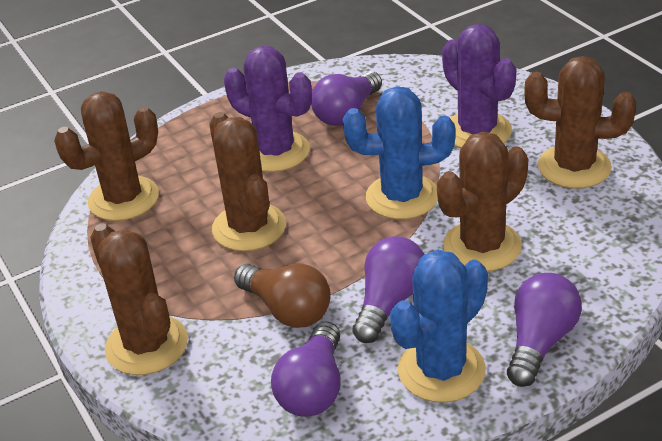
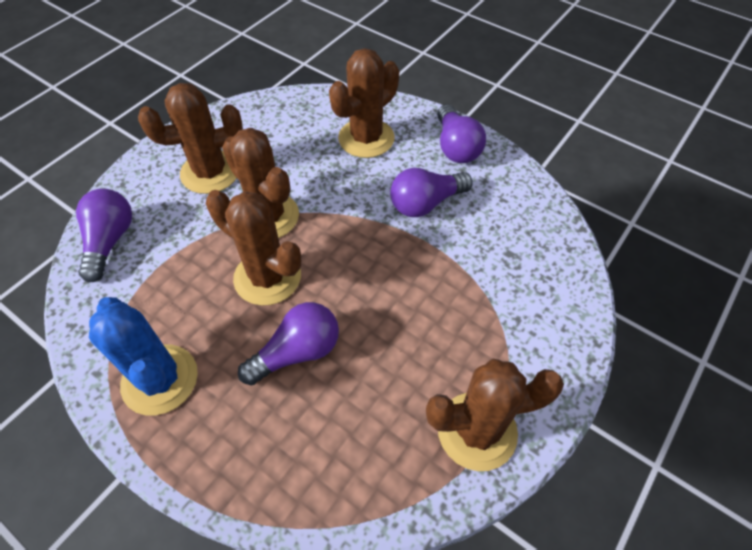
blue cactus: [343,86,456,219] [390,250,488,403] = 2 -> [89,297,198,415] = 1
brown light bulb: [234,264,331,328] = 1 -> none = 0
purple cactus: [224,46,312,172] [442,24,517,148] = 2 -> none = 0

